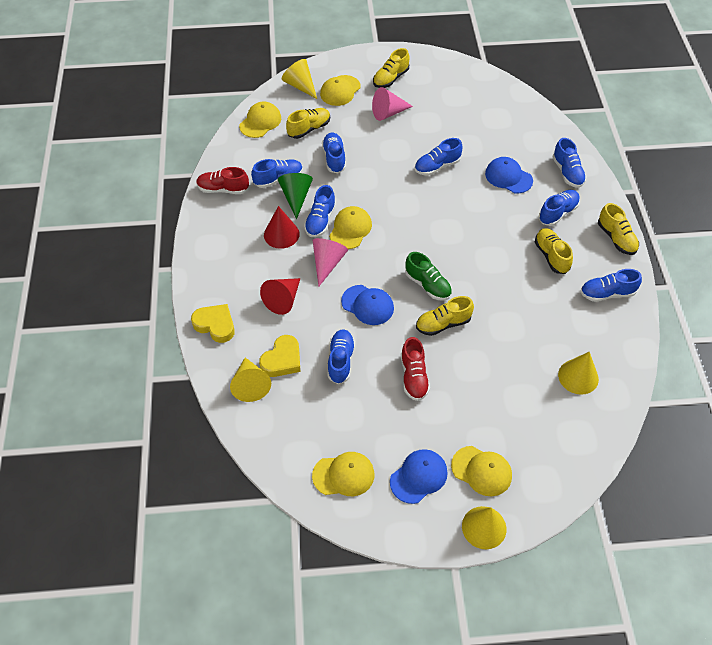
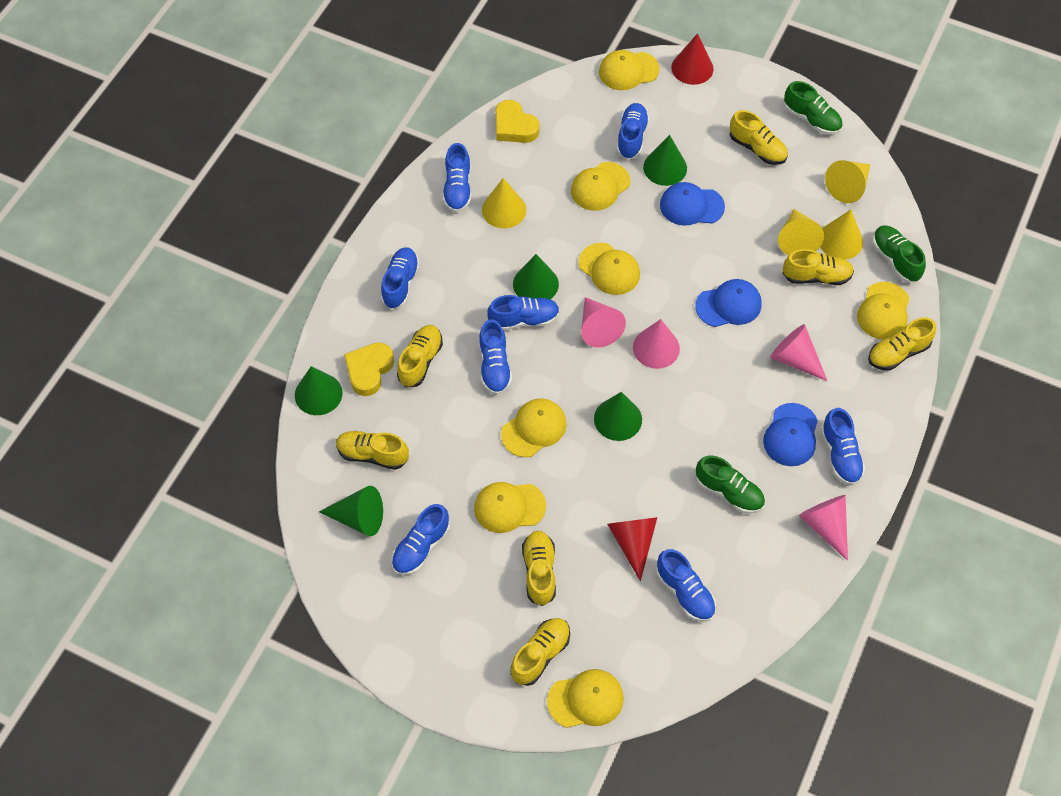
green cone: [278,173,313,219] = 1 -> [295,366,343,415] [319,486,383,536] [513,254,559,299] [594,392,642,441] [643,135,687,186] = 5
green shoe: [405,252,452,301] = 1 -> [696,455,765,514] [784,81,843,135] [872,225,926,282] = 3
pink cone: [313,238,348,287] [372,87,413,121] = 2 -> [581,297,626,348] [633,319,680,369] [770,324,827,381] [799,495,848,561] = 4
red shoe: [196,167,249,194] [401,337,430,401] = 2 -> none = 0
yellow cap: [239,101,281,138] [312,452,374,496] [320,75,361,106] [329,206,372,249] [451,446,512,496] = 5 -> [474,482,546,533] [501,398,567,457] [547,669,624,728] [571,162,630,211] [579,243,640,295] [599,50,660,90] [857,282,910,340] = 7
yellow shoe: [286,108,330,139] [373,48,410,88] [416,296,474,336] [535,228,573,274] [598,203,639,255] = 5 -> [336,431,409,470] [397,325,443,388] [511,618,570,686] [522,531,556,606] [730,110,788,165] [783,249,854,285] [868,317,936,371] = 7

